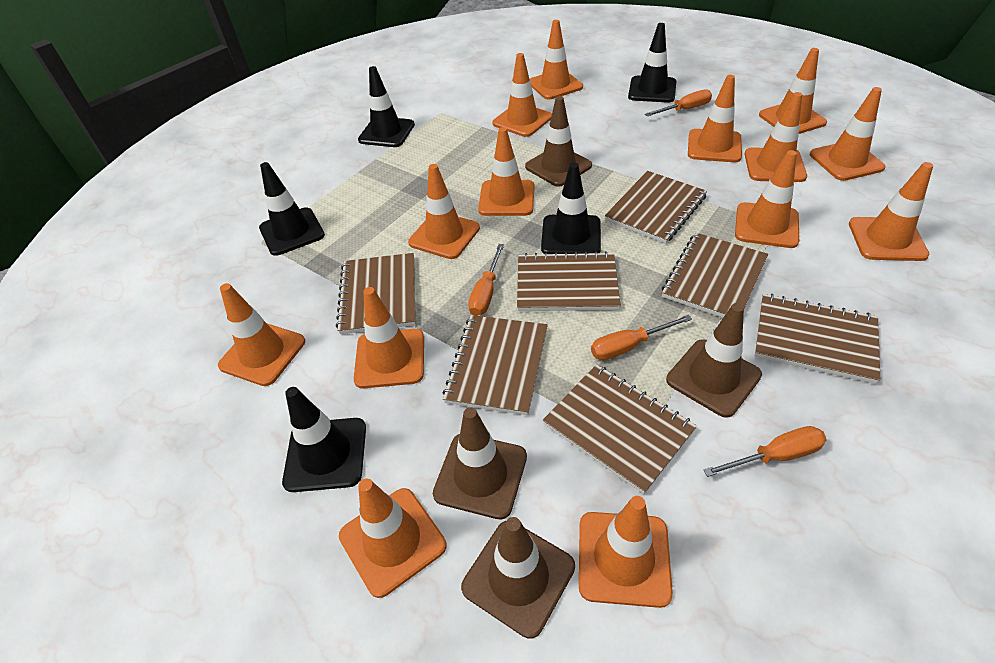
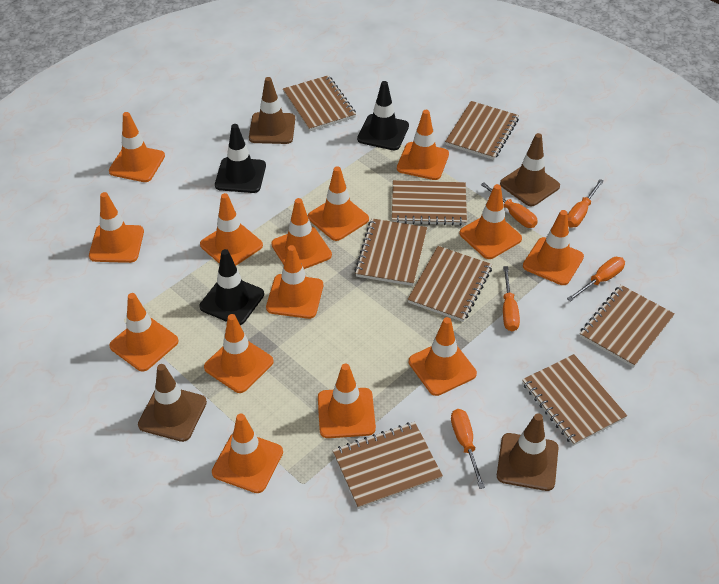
black traffic cone: [259,162,325,256] [282,387,366,492] [358,66,415,147] [541,163,601,254] [628,23,676,103] = 5 -> [200,249,264,325] [215,124,266,193] [357,81,409,150] = 3
brown notebook: [336,253,416,334] [443,315,548,415] [517,251,621,311] [543,364,697,494] [605,171,707,244] [662,233,768,318] [755,294,880,384] = 7 -> [283,75,356,132] [333,422,443,509] [355,218,427,286] [392,180,467,226] [407,246,492,322] [445,101,519,160] [522,354,627,446] [580,285,675,368] = 8
orange screwdriver: [468,244,504,316] [591,315,692,360] [645,89,712,116] [704,426,827,477] = 4 -> [451,409,485,489] [481,182,538,228] [503,266,520,331] [567,257,625,302] [568,179,604,228] = 5

